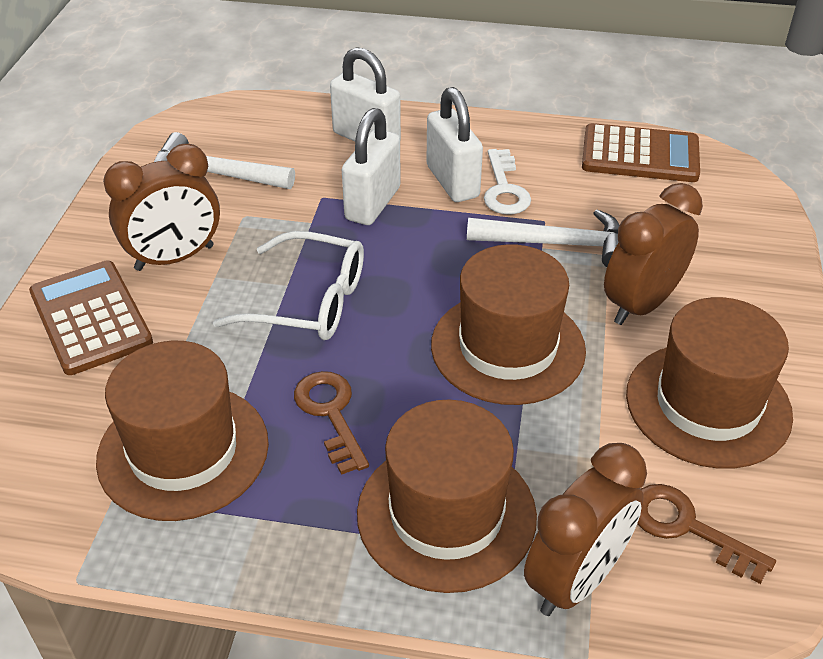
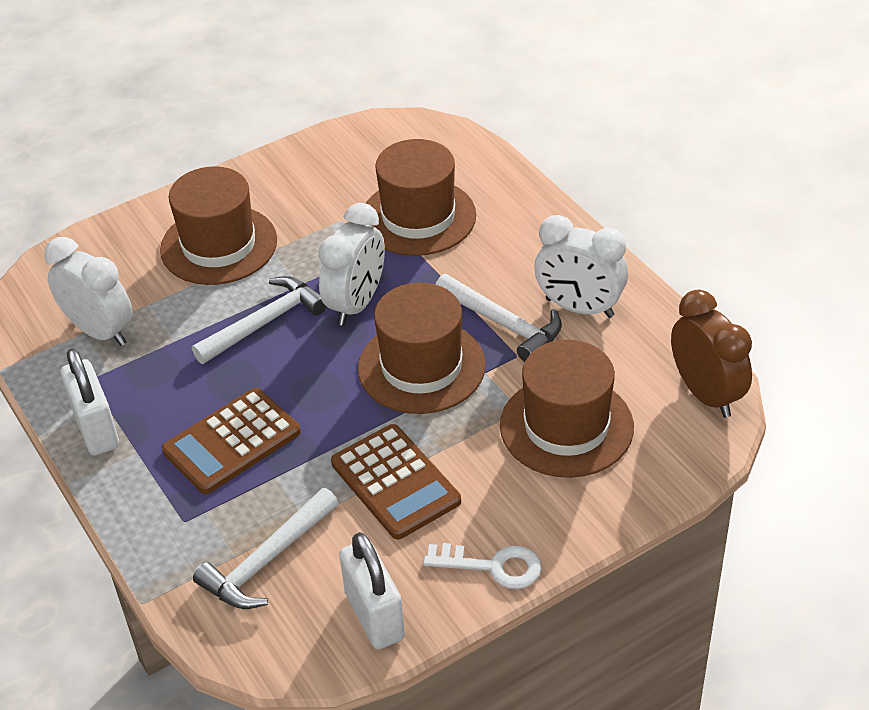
brown clock: [103,144,220,271] [524,443,647,616] [604,183,703,325] = 3 -> [671,290,752,418] = 1
brown key: [294,371,369,475] [637,484,776,584] = 2 -> none = 0
white clock: none = 0 -> [44,237,133,346] [318,203,385,326] [534,215,628,318] = 3
white glasses: [213,231,364,340] = 1 -> none = 0
white hammer: [154,132,295,189] [467,209,620,267] = 2 -> [192,276,327,364] [193,488,338,609] [436,274,562,362] = 3
white padlock: [330,47,401,141] [342,108,401,225] [426,87,483,202] = 3 -> [61,348,119,456] [339,532,405,649] = 2

